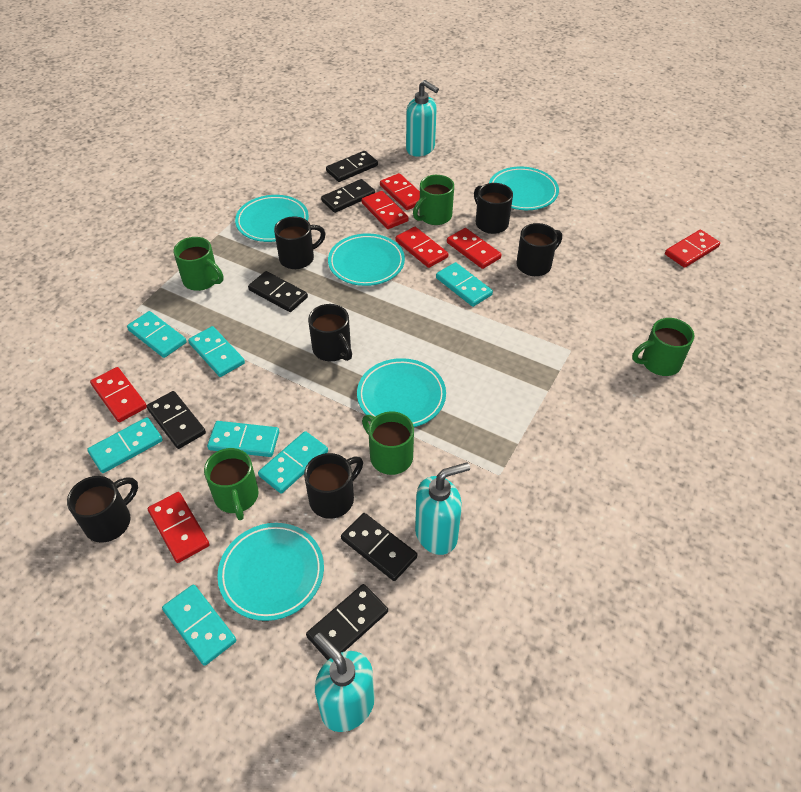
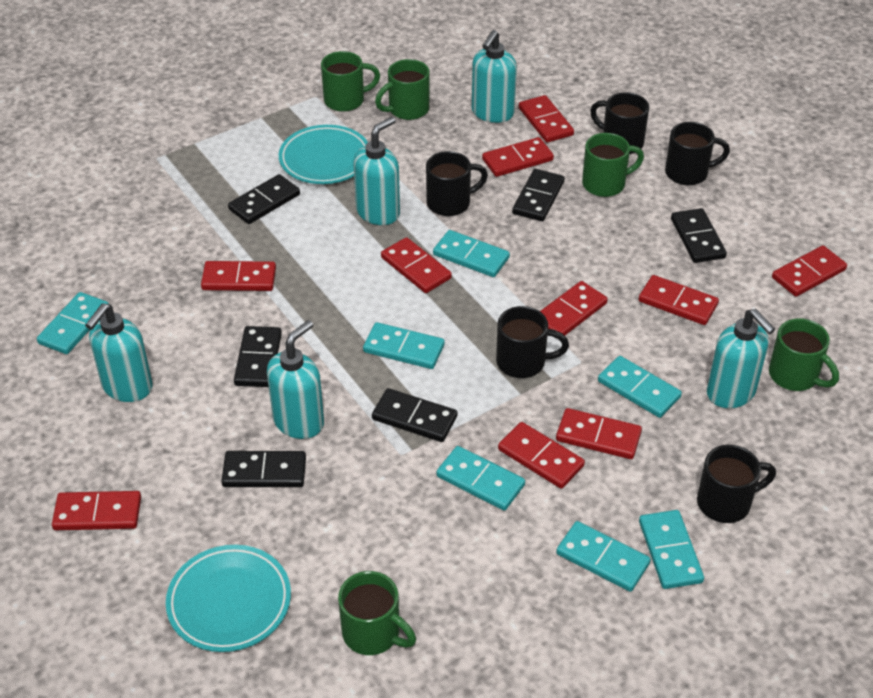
black mug: [67,476,138,543] [274,216,326,269] [304,453,363,519] [308,304,352,361] [474,183,513,234] [516,223,562,276] = 6 -> [426,151,488,216] [496,306,569,378] [590,92,649,154] [665,122,730,185] [697,445,776,523] = 5
red domino: [90,367,147,422] [148,492,209,563] [361,191,409,229] [380,173,420,210] [395,227,448,268] [447,228,502,269] [665,230,720,268] = 7 -> [52,491,141,530] [201,261,276,291] [381,237,452,293] [482,137,554,177] [498,422,585,489] [519,95,574,143] [540,281,607,336] [556,408,642,459] [639,275,719,325] [772,246,847,297] = 10
turquoise plate: [217,523,324,621] [235,195,309,242] [328,233,405,286] [357,358,446,427] [489,167,559,210] = 5 -> [166,545,291,652] [279,125,368,184] = 2
turquoise soap dispenser: [314,633,375,732] [406,80,439,157] [415,462,470,555] = 3 -> [85,303,153,402] [267,320,324,439] [353,116,400,225] [472,30,517,123] [707,309,775,408] = 5

